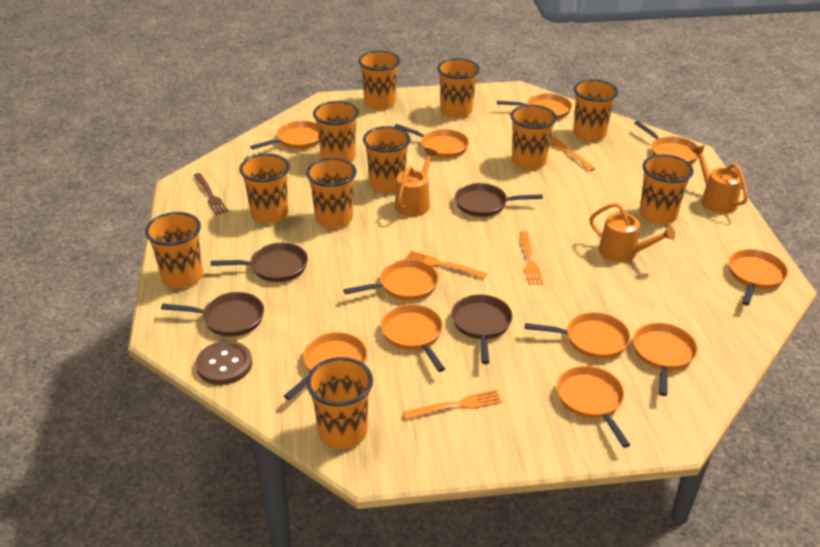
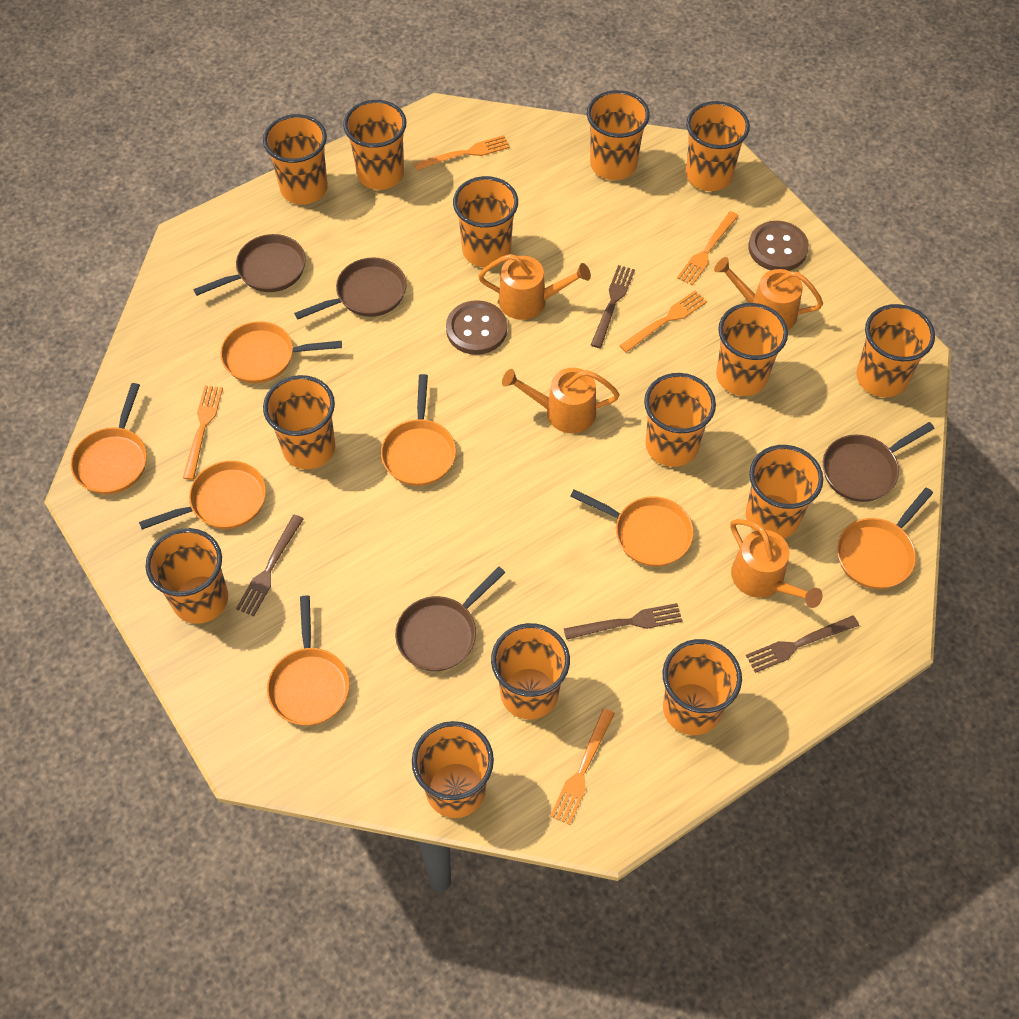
brown button: [196,341,252,385] = 1 -> [446,300,507,355] [748,221,809,271] = 2
brown fork: [194,173,228,215] = 1 -> [236,515,304,616] [564,603,682,640] [591,265,635,348] [746,615,859,673] = 4
orange cup: [145,212,203,288] [239,154,290,224] [306,158,357,228] [306,357,373,449] [313,101,359,162] [359,51,400,110] [363,126,411,193] [437,58,480,118] [511,105,557,169] [573,79,618,141] [639,154,694,224] = 11 -> [146,528,228,624] [263,114,328,204] [263,375,335,469] [343,100,407,190] [412,721,494,818] [453,176,518,268] [491,623,570,719] [587,90,650,180] [644,373,716,467] [662,639,742,735] [686,101,750,191] [716,303,788,396] [746,445,823,538] [856,304,935,397] = 14
orange fork: [403,390,502,420] [405,251,487,279] [519,231,543,285] [550,136,595,171] = 4 -> [183,386,223,480] [414,135,510,170] [550,708,615,825] [619,290,707,352] [677,211,739,285] = 5
orange pan: [250,121,319,150] [284,332,367,400] [343,259,438,301] [381,304,445,372] [394,124,469,158] [497,93,572,119] [525,312,630,359] [557,366,630,448] [633,323,698,396] [634,121,699,164] [729,249,788,305] = 11 -> [71,383,147,494] [139,461,266,530] [220,321,342,383] [267,595,350,726] [381,374,456,486] [570,489,694,567] [837,488,933,589] = 7
orange watering can: [395,148,437,217] [589,203,675,263] [692,146,748,214] = 3 -> [478,254,591,320] [502,368,620,433] [714,257,823,330] [730,519,823,608] = 4

